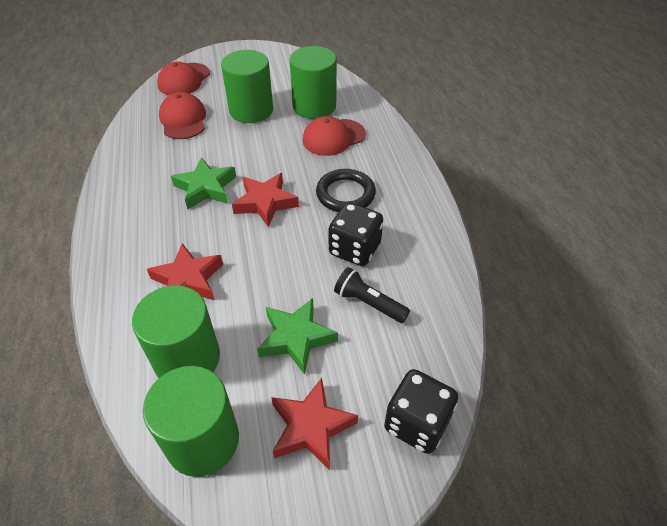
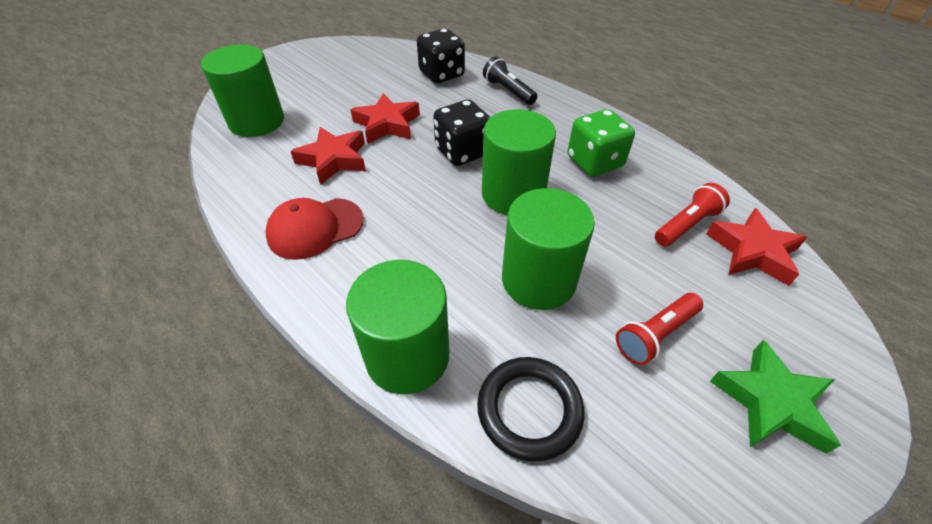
green dice: none = 0 -> [568,109,635,177] = 1
green star: [171,157,236,209] [257,298,338,375] = 2 -> [710,340,841,454] = 1
red cap: [157,62,210,96] [159,92,206,139] [303,116,366,156] = 3 -> [265,198,364,260] = 1
red flashlight: none = 0 -> [616,293,703,365] [655,183,730,246] = 2

